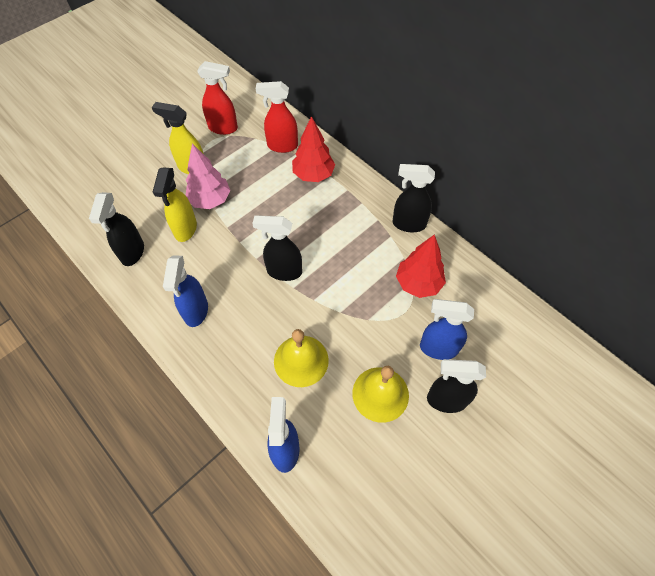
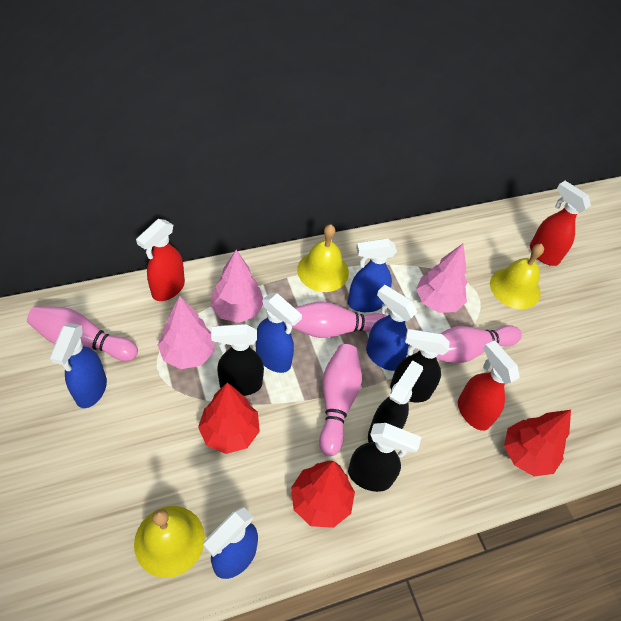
blue spray bottle: [163,255,208,327] [268,397,300,473] [420,299,474,360] = 3 -> [49,323,107,408] [203,507,258,579] [256,293,302,373] [348,238,397,312] [366,285,417,371] = 5
pink bowling pin: none = 0 -> [27,306,138,361] [292,301,386,338] [319,344,362,456] [436,325,522,363] = 4
pink tree: [186,144,230,209] = 1 -> [158,296,215,369] [210,250,263,323] [416,244,467,313] = 3
red spray bottle: [197,61,238,135] [256,81,298,153] = 2 -> [136,219,185,301] [458,340,520,431] [530,181,591,266] = 3
red tree: [292,116,335,182] [396,234,446,298] = 2 -> [198,383,260,454] [291,461,355,528] [504,410,571,476] = 3
yellow bell: [274,329,329,387] [352,366,409,423] = 2 -> [134,506,205,578] [297,224,349,292] [490,244,544,309] = 3
yellow spray bottle: [152,102,204,174] [153,168,197,242] = 2 -> none = 0

